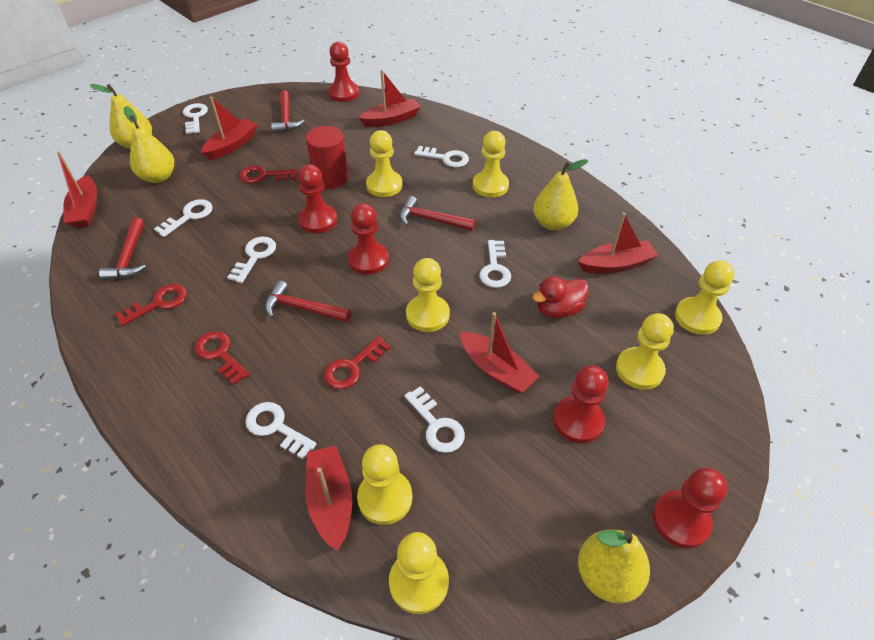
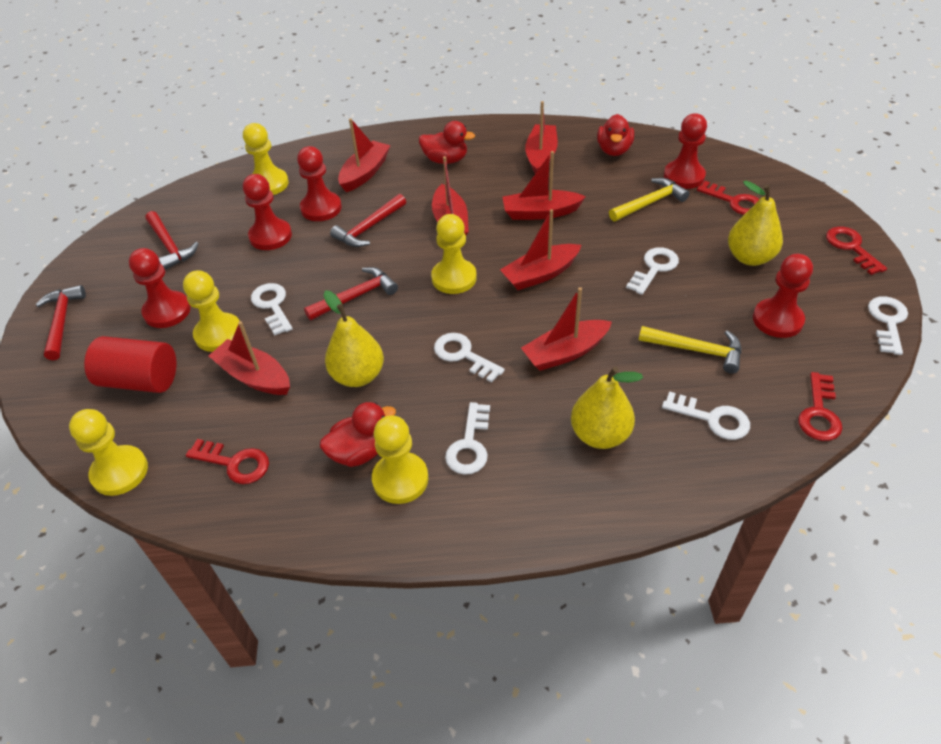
red boat: [57,151,97,228] [201,97,257,160] [305,446,352,551] [359,70,421,127] [460,312,540,394] [578,213,658,274] = 6 -> [209,321,290,395] [338,118,391,192] [432,156,469,235] [500,209,581,290] [503,151,586,220] [521,287,612,371] [525,101,558,174] = 7
red duck: [532,277,589,319] = 1 -> [320,402,396,467] [419,121,475,164] [597,114,634,156] = 3
white key: [154,199,213,237] [183,103,208,134] [227,237,276,283] [245,402,316,459] [404,386,465,453] [414,146,469,167] [479,240,511,288] = 7 -> [251,283,293,335] [434,333,505,383] [445,402,490,475] [626,247,679,295] [662,391,750,440] [868,296,908,355] = 6
yellow hammer: none = 0 -> [609,178,690,221] [639,326,741,374] = 2
yellow pawn: [357,444,413,525] [366,130,402,197] [389,532,449,614] [406,258,450,332] [473,131,509,198] [616,313,674,390] [675,260,734,335] = 7 -> [69,409,148,496] [183,270,240,352] [243,123,289,195] [372,415,428,504] [431,214,477,294] = 5
yellow pear: [90,84,152,149] [124,106,174,183] [533,159,588,230] [578,529,650,604] = 4 -> [323,290,384,387] [571,367,643,449] [728,181,783,266] = 3

